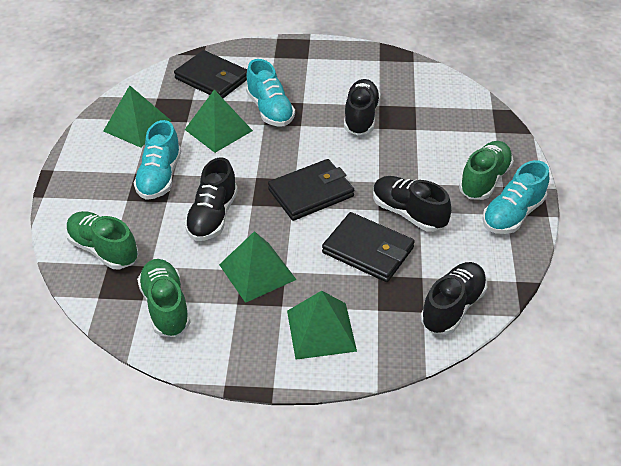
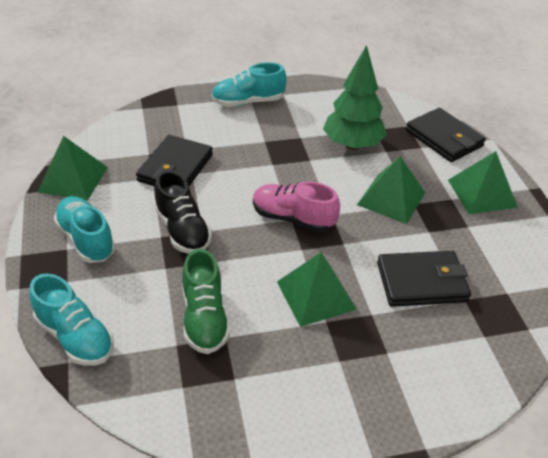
black shoe: [184,158,238,241] [344,79,380,135] [373,176,451,232] [420,262,487,335] = 4 -> [154,170,212,254] = 1
green shoe: [66,211,138,269] [137,259,191,337] [459,141,514,200] = 3 -> [182,249,230,354] = 1
green tree: none = 0 -> [323,45,387,150] = 1
pink shoe: none = 0 -> [253,181,340,232] = 1

